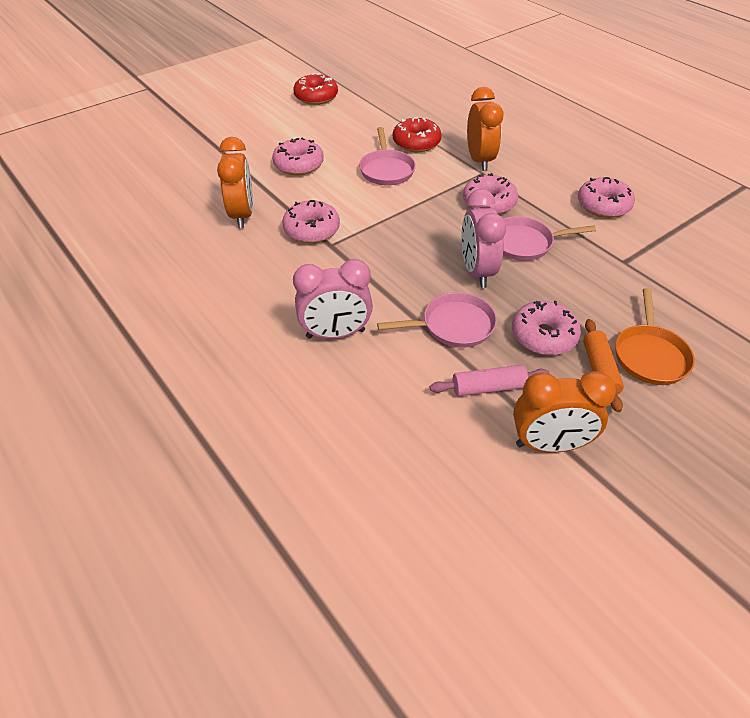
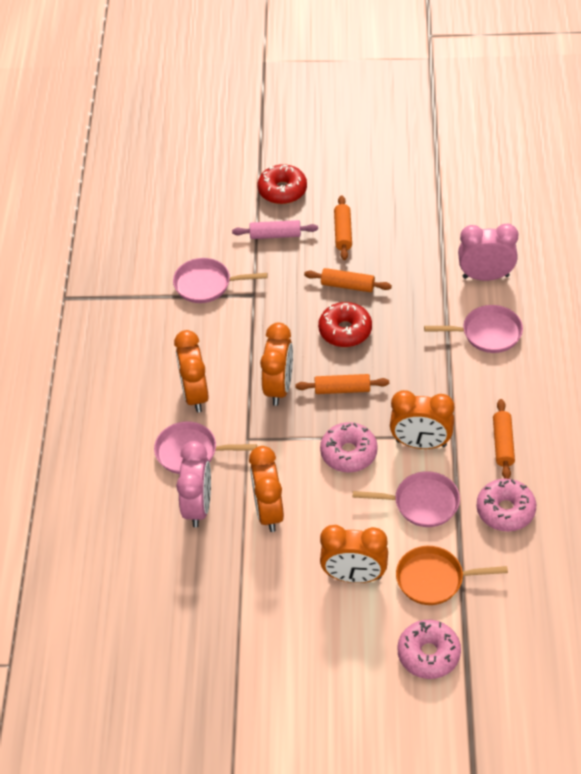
orange clock: [217,137,253,228] [467,87,504,171] [513,371,616,453] = 3 -> [174,330,209,413] [249,446,284,532] [260,323,293,406] [320,525,388,583] [390,390,454,449] = 5
orange rolling pin: [583,319,624,412] = 1 -> [295,374,389,394] [304,268,392,292] [334,195,352,260] [493,399,515,479] = 4
pink donut: [272,138,324,175] [282,200,340,243] [463,173,518,214] [512,301,581,355] [578,177,635,218] = 5 -> [320,422,378,472] [397,620,461,679] [476,478,536,532] = 3
pink pan: [359,127,416,185] [377,292,497,348] [503,216,596,261] = 3 -> [154,421,257,474] [173,258,268,303] [353,471,460,527] [424,305,523,353] = 4

